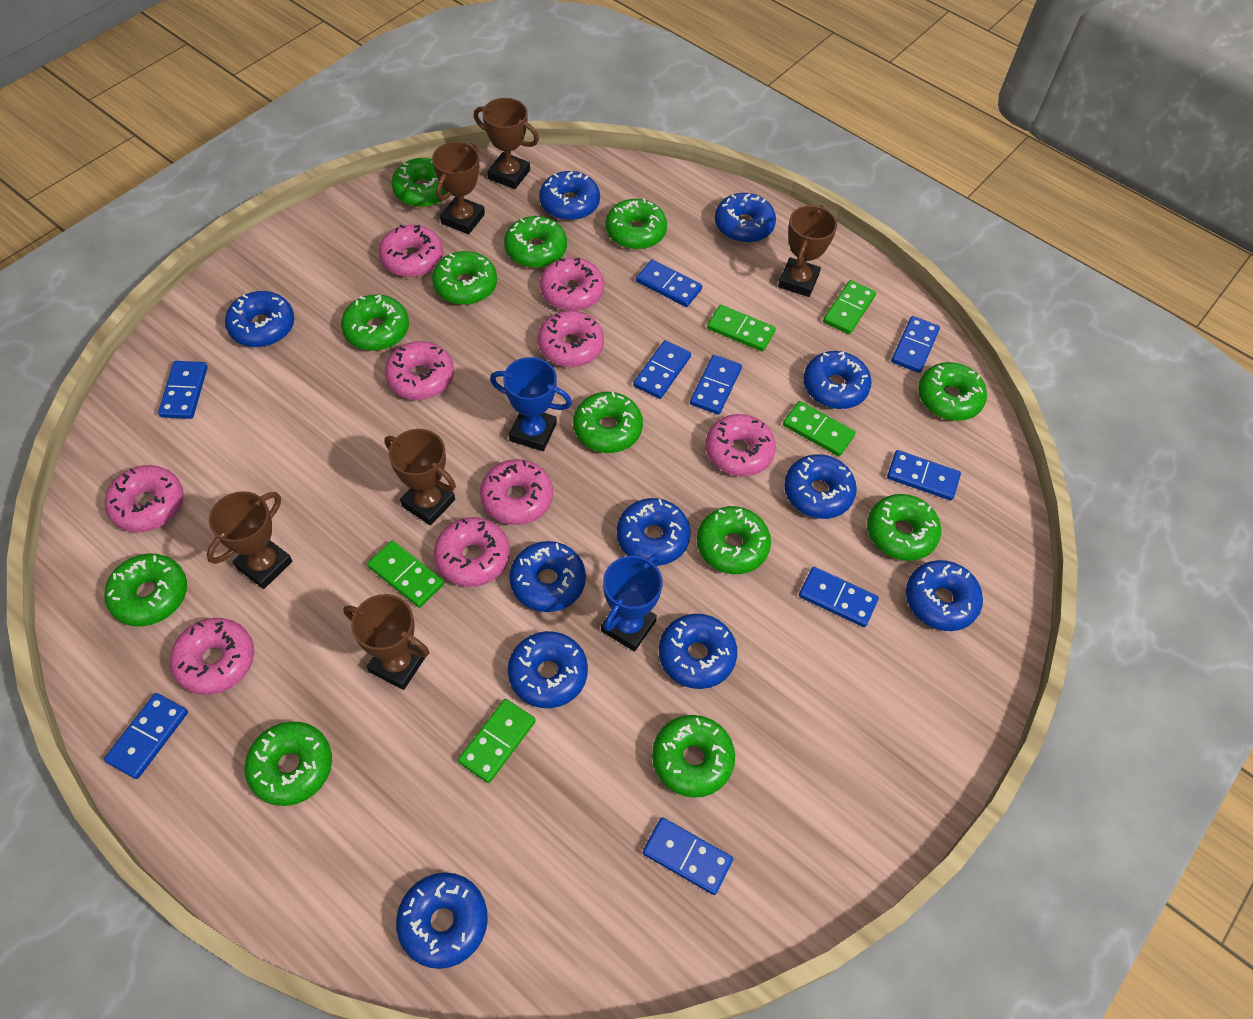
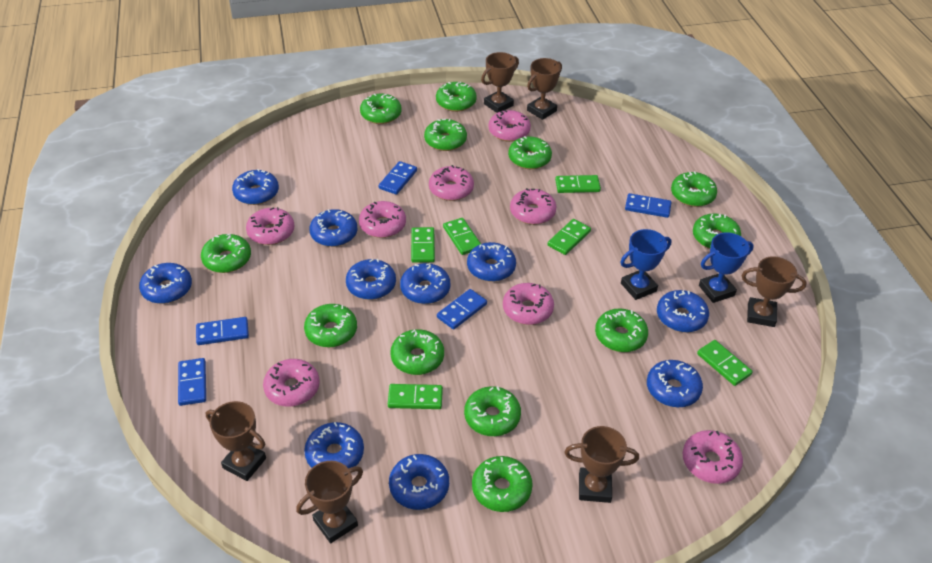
blue domino: [104,693,188,779] [158,361,208,419] [633,340,691,399] [636,260,702,307] [642,817,733,895] [690,355,742,415] [799,567,879,627] [887,450,961,500] [891,316,940,373] = 9 -> [178,358,206,406] [196,317,249,345] [379,161,417,195] [437,289,487,330] [625,193,672,218] = 5
blue donut: [225,291,294,347] [396,872,488,969] [508,631,588,708] [509,541,586,612] [539,171,600,220] [617,498,691,566] [659,614,737,689] [715,193,776,243] [784,454,857,519] [803,351,871,409] [906,560,983,631] = 11 -> [139,263,192,304] [232,169,279,205] [304,422,364,468] [309,209,358,247] [346,259,396,300] [389,454,449,510] [400,263,450,304] [467,242,516,282] [647,360,703,407] [657,290,709,333] = 10
green domino: [367,540,444,608] [458,699,535,783] [707,305,776,352] [783,401,856,456] [823,280,876,334] = 5 -> [388,384,443,409] [411,227,435,263] [443,218,481,255] [548,219,591,255] [555,175,601,193] [697,340,753,386] = 6
pink donut: [105,465,184,532] [170,618,254,695] [379,225,443,277] [385,341,454,400] [434,517,510,587] [480,459,553,525] [538,311,604,367] [540,257,604,311] [706,414,776,476] = 9 -> [246,207,294,245] [263,359,320,407] [359,201,406,238] [429,165,474,201] [488,110,531,142] [503,283,554,325] [510,188,557,225] [683,430,743,484] = 8

